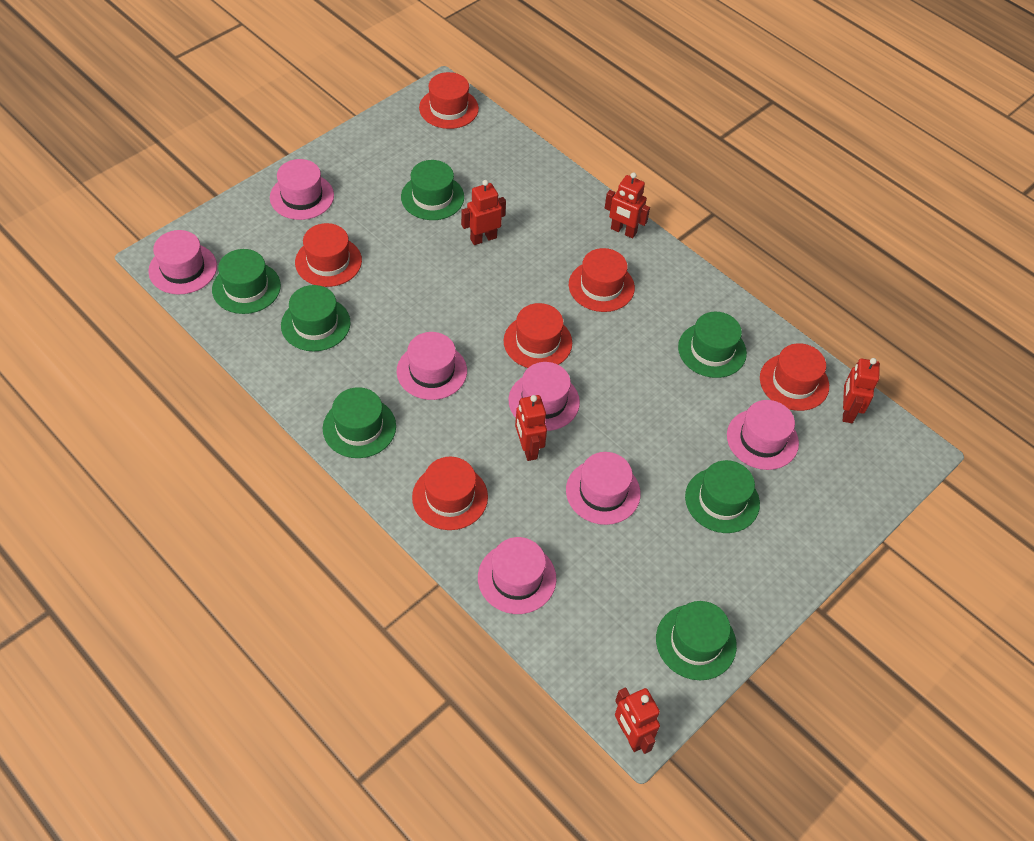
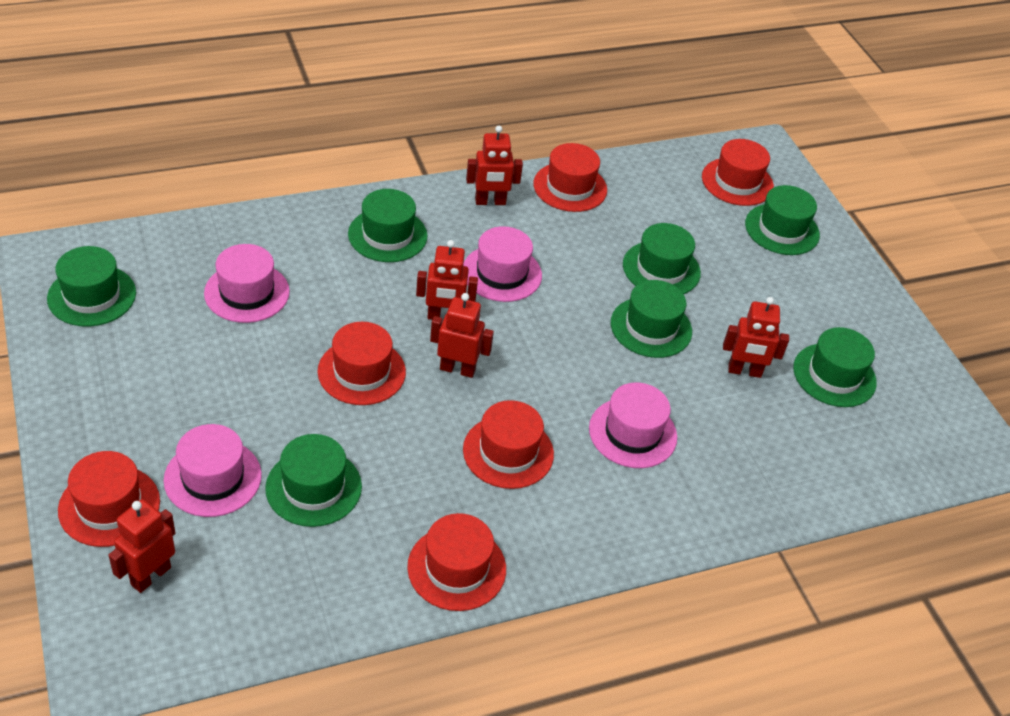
pink hat: [148,230,217,294] [270,159,334,220] [397,332,467,400] [478,537,556,614] [508,362,580,431] [566,452,641,525] [727,400,799,470] = 7 -> [164,424,262,517] [204,244,290,323] [463,226,542,302] [589,382,677,468] = 4

